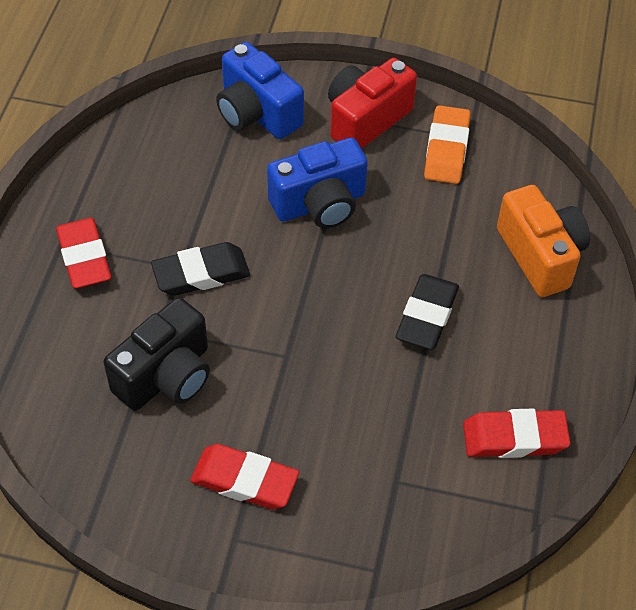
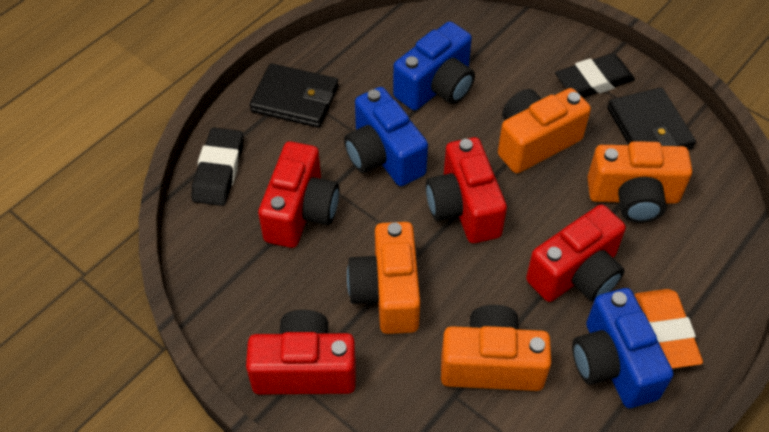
black camera: [103,297,210,411] = 1 -> none = 0
black wallet: none = 0 -> [250,63,338,128] [607,87,696,150] = 2
blue camera: [216,42,304,139] [267,137,368,229] = 2 -> [344,87,428,186] [393,21,475,110] [572,288,673,408] = 3
orange camera: [497,185,590,297] = 1 -> [347,222,420,334] [441,305,551,391] [498,88,591,173] [587,141,692,223] = 4
red camera: [328,58,417,149] = 1 -> [246,310,356,394] [258,141,340,248] [426,137,507,243] [526,204,626,302] = 4
red eraser: [56,218,111,289] [190,444,299,509] [463,409,570,458] = 3 -> none = 0

